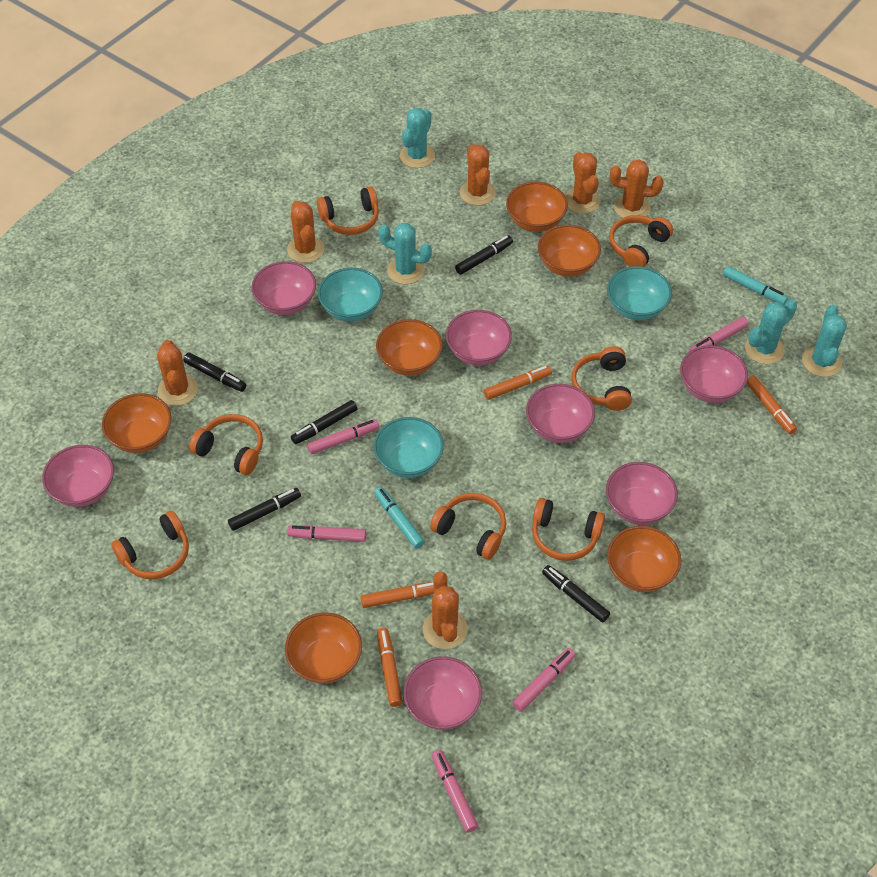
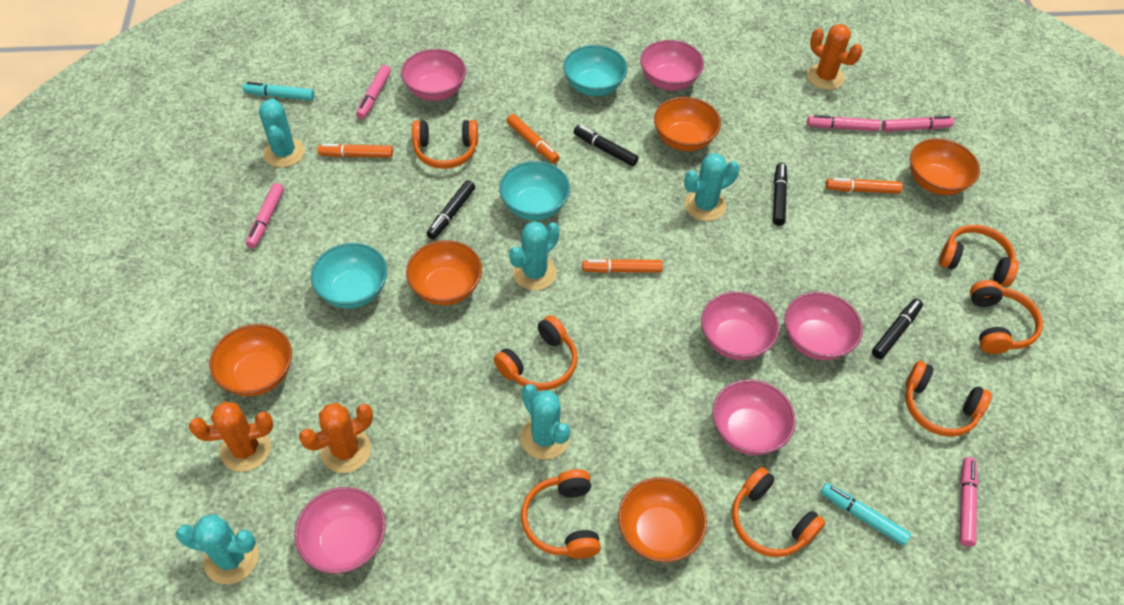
black marker: [183,352,246,392] [228,488,301,531] [291,400,357,445] [455,235,513,275] [542,565,610,622] = 5 -> [426,180,475,239] [573,125,639,166] [773,163,788,226] [872,299,923,359] = 4
orange bowl: [102,393,172,453] [285,613,362,684] [376,319,443,376] [506,182,568,232] [538,225,601,277] [607,526,681,592] = 6 -> [209,324,292,396] [406,240,482,305] [618,477,707,562] [654,97,721,151] [910,138,980,195] = 5
orange cactus: [157,340,198,406] [287,201,324,263] [423,572,468,649] [460,144,496,206] [565,152,601,214] [610,159,664,218] = 6 -> [189,401,273,472] [299,403,373,473] [807,24,862,90] = 3
pink bowl: [42,445,114,507] [251,261,316,315] [403,656,482,730] [446,310,512,366] [526,384,595,443] [606,462,678,525] [680,345,748,403] = 7 -> [294,487,386,574] [401,49,466,101] [640,40,704,91] [701,292,779,360] [712,379,796,455] [784,292,863,360] = 6
turquoise cactus: [378,223,432,284] [400,108,435,168] [745,299,797,364] [802,305,847,377] = 4 -> [176,514,258,584] [259,98,305,167] [509,221,560,290] [520,384,570,460] [684,153,740,221] = 5

